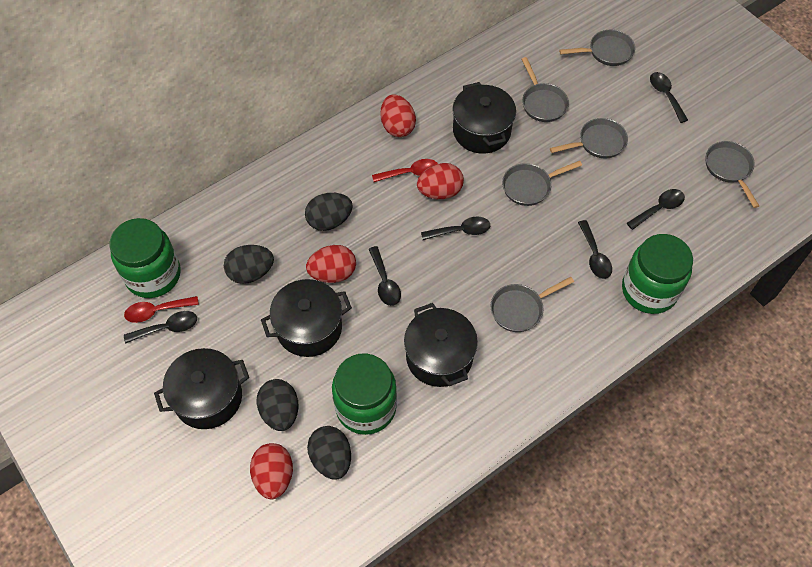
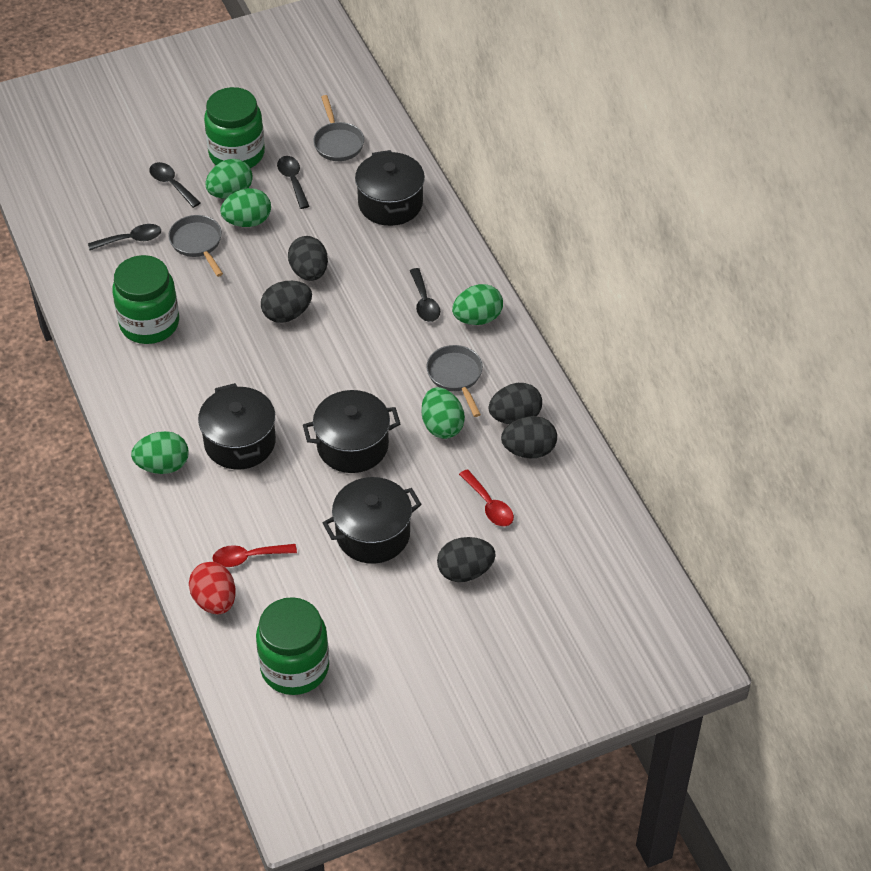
black egg: [224,245,274,284] [257,379,299,431] [305,193,353,231] [307,426,351,479] = 4 -> [261,281,312,323] [288,236,328,281] [437,537,496,582] [489,383,542,424] [501,416,557,458] = 5
black spoon: [124,311,197,343] [369,246,401,306] [421,217,490,240] [578,220,612,279] [627,189,685,230] [650,72,688,123] = 6 -> [88,224,161,250] [149,162,200,208] [277,156,309,209] [410,268,440,322] = 4
green egg: none = 0 -> [131,431,189,474] [205,159,253,199] [220,188,271,227] [421,387,465,439] [452,284,503,325] = 5
grey pan: [490,277,574,332] [502,161,582,206] [522,57,569,122] [550,118,628,158] [559,30,635,66] [706,141,759,208] = 6 -> [168,215,223,277] [313,95,364,161] [426,345,483,417] = 3
red egg: [250,443,293,499] [306,245,356,283] [380,94,416,137] [417,163,464,199] = 4 -> [189,562,236,614] = 1

